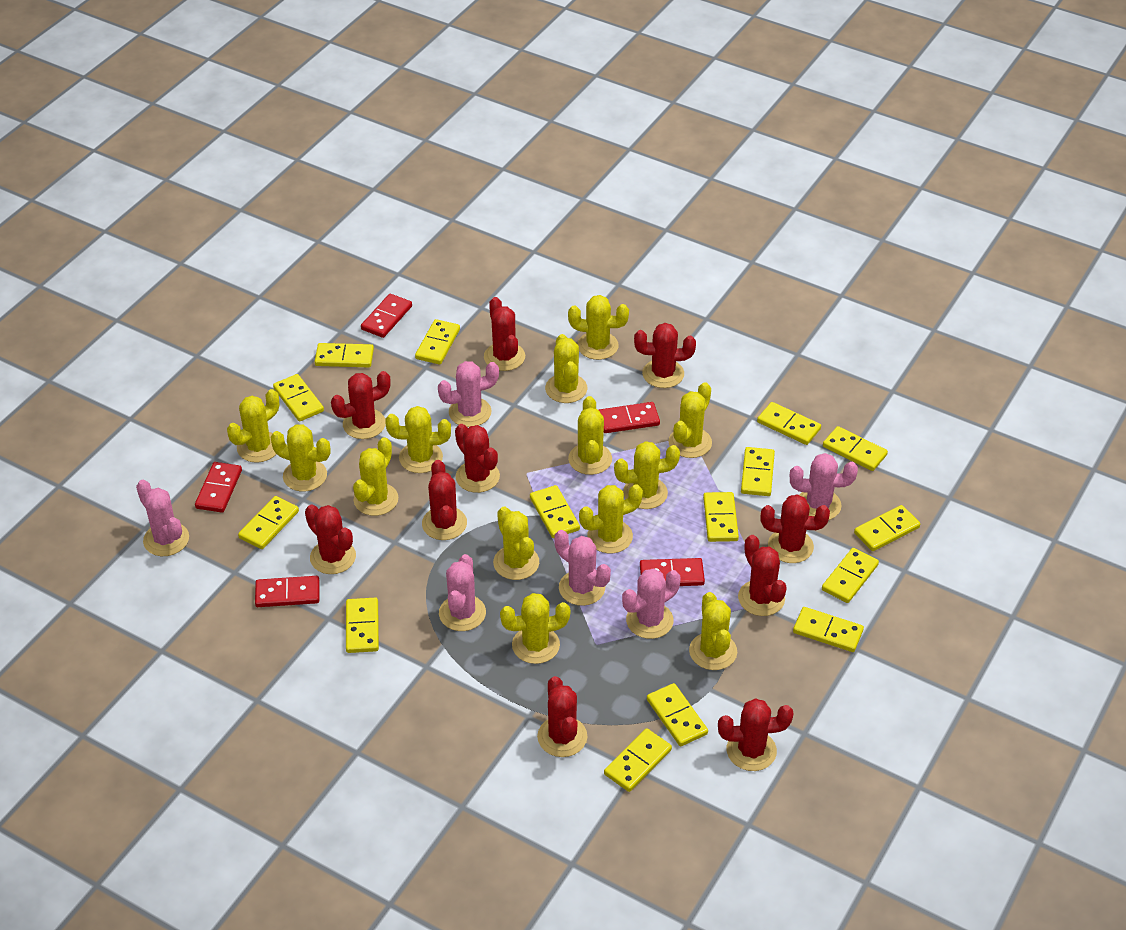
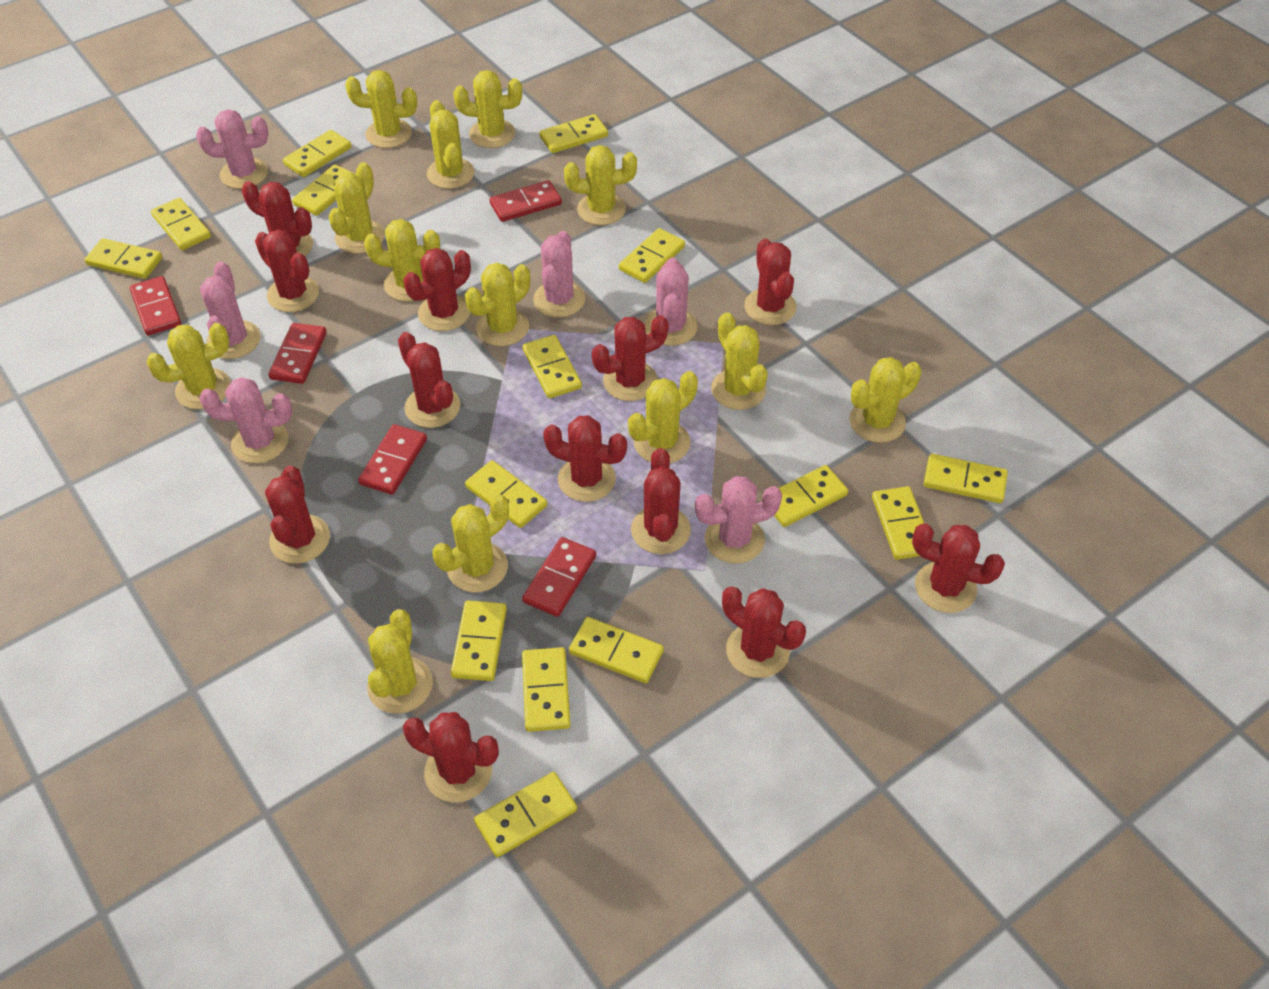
red cactus: [305,505,356,574] [331,371,391,439] [422,460,467,540] [455,424,500,493] [484,297,525,371] [537,676,587,757] [634,323,696,388] [718,698,794,771] [738,535,787,616] [761,494,830,563] = 10 -> [242,181,313,256] [255,229,319,312] [265,465,330,564] [398,332,460,428] [403,712,499,802] [404,248,471,331] [543,415,627,502] [592,315,669,401] [631,448,691,554] [722,586,806,678] [744,239,797,325] [912,523,1005,613] = 12

